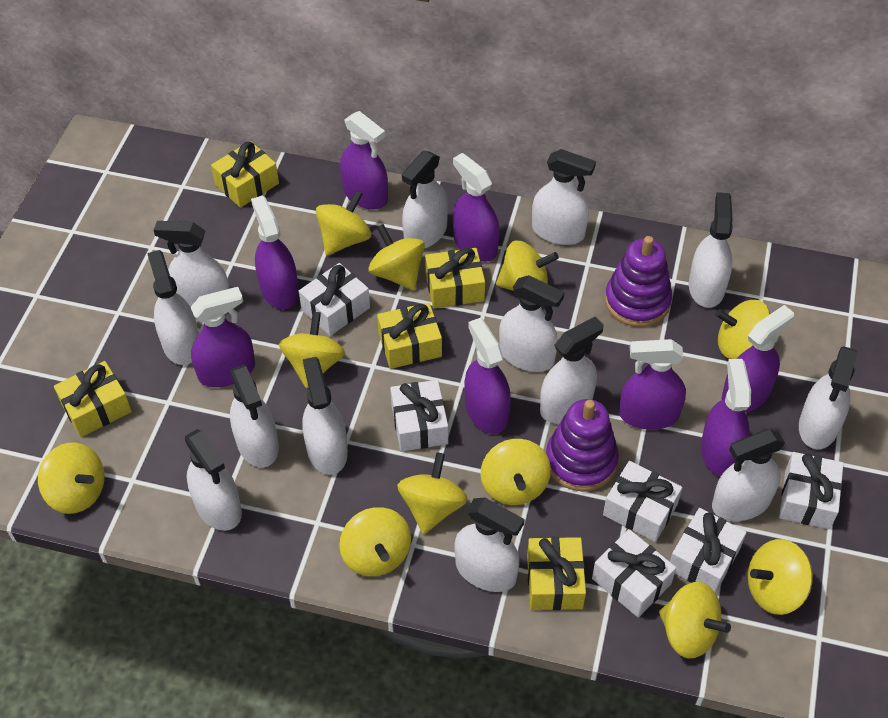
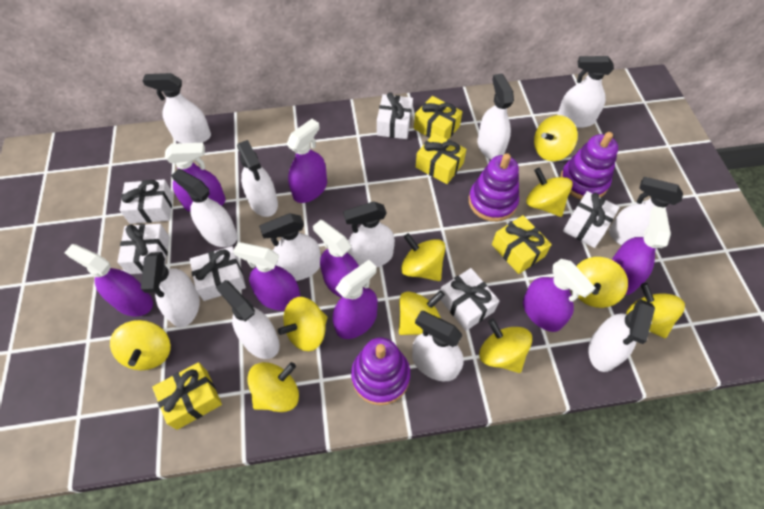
purple stacking toy: [546,399,619,491] [605,236,672,327] = 2 -> [351,338,410,405] [469,153,519,222] [560,132,618,199] = 3
white spray bottle: [147,250,199,365] [154,221,229,307] [185,429,242,531] [230,364,279,467] [302,357,348,475] [402,151,448,249] [455,498,525,592] [499,275,564,372] [532,149,596,245] [540,316,604,423] [689,192,733,308] [712,429,785,521] [799,346,857,449] = 13 -> [141,252,200,328] [142,73,211,143] [171,169,238,247] [216,280,280,359] [237,140,278,217] [259,213,321,281] [343,201,395,268] [412,311,464,381] [477,73,514,160] [557,56,614,128] [588,299,655,372] [609,177,683,246] = 12
yellow gift: [54,361,132,437] [211,141,279,208] [377,302,442,369] [425,248,485,308] [527,537,586,610] = 5 -> [152,362,222,430] [414,96,462,139] [416,133,466,184] [492,215,552,274] = 4
yellow spinning top: [38,442,104,514] [279,312,345,388] [316,190,371,256] [339,507,411,576] [369,224,425,290] [397,452,468,534] [481,439,551,505] [496,240,559,291] [659,582,731,659] [715,300,770,359] [748,539,813,615] = 11 -> [110,320,171,370] [247,362,299,412] [278,297,328,351] [399,290,445,335] [401,233,445,281] [479,319,532,373] [526,168,573,217] [534,115,578,161] [576,257,628,308] [626,283,685,338] = 10

